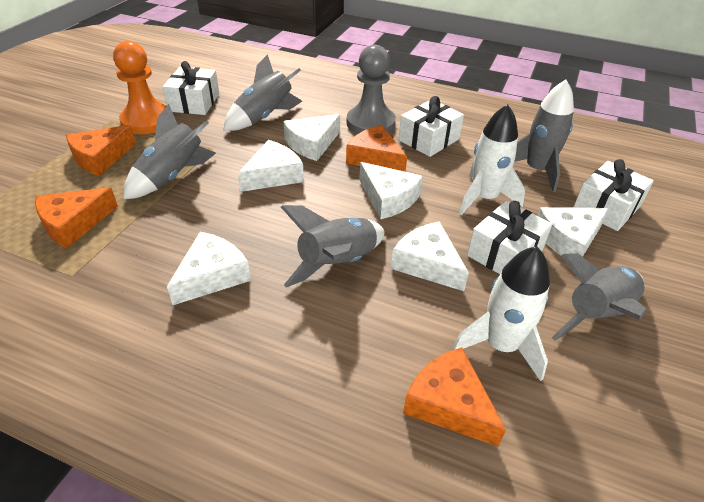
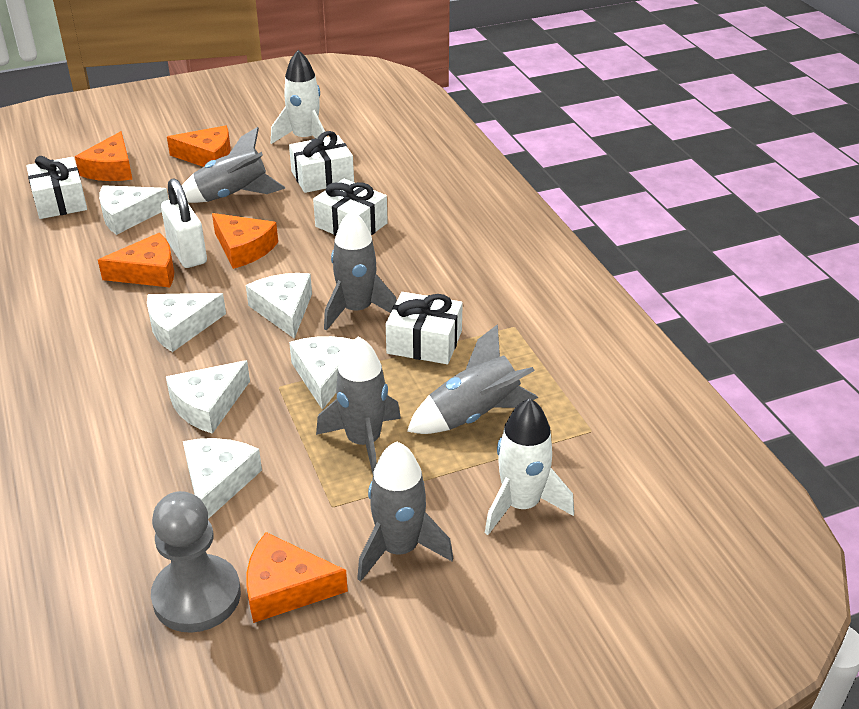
orange cheese: [35,187,118,248] [66,125,136,176] [346,125,407,172] [403,347,506,447] = 4 -> [75,131,133,181] [98,233,174,287] [167,126,231,167] [212,213,278,269] [246,532,348,623] = 5
orange pawn: [113,41,167,134] = 1 -> none = 0
white padlock: none = 0 -> [161,178,207,268] = 1

